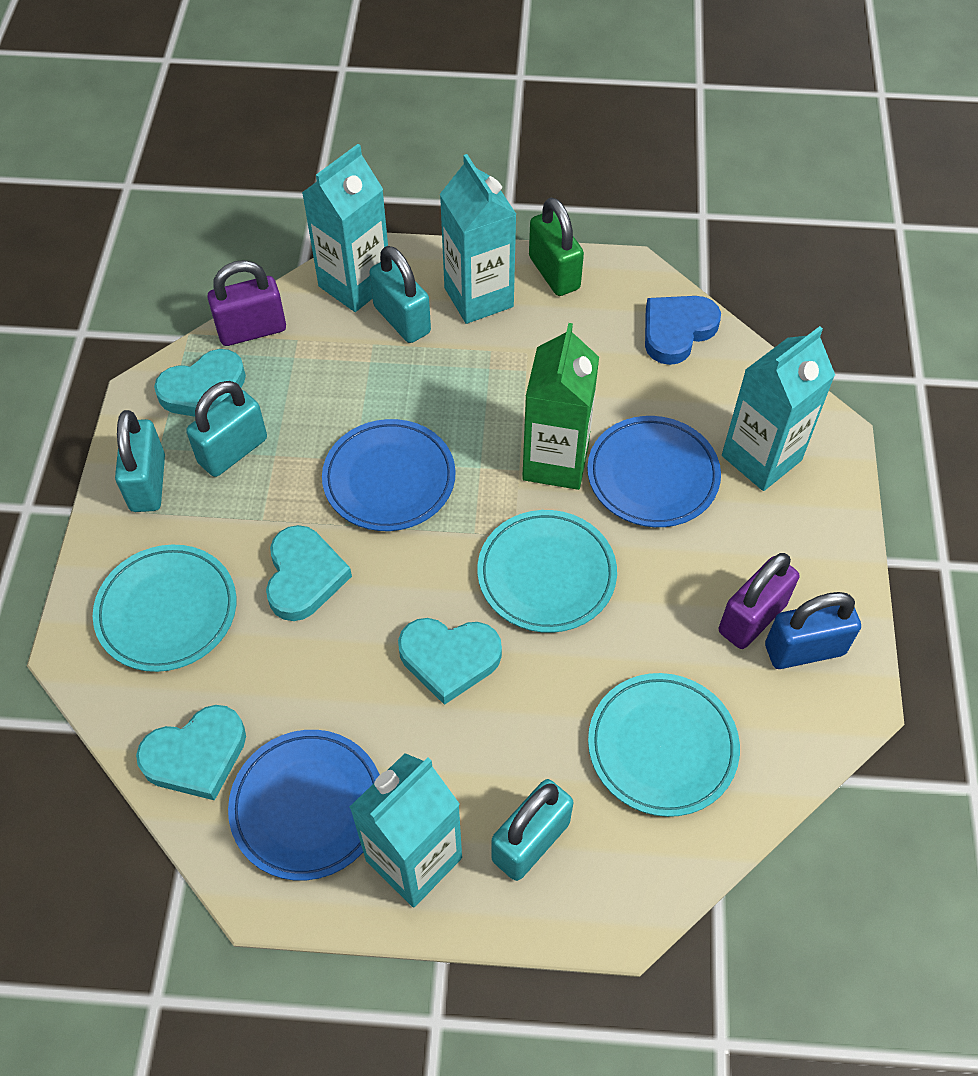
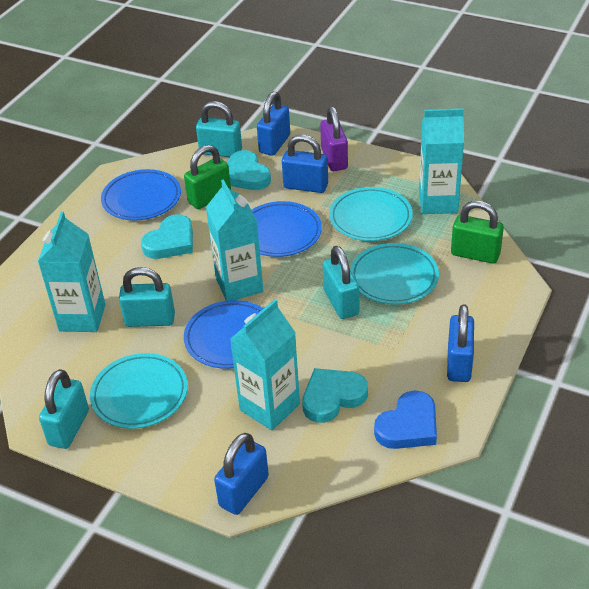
blue padlock: [765,592,861,669] = 1 -> [214,433,269,515] [257,92,290,156] [282,134,328,193] [447,304,474,382] = 4
green carton: [522,323,599,490] = 1 -> none = 0
green padlock: [529,197,584,296] = 1 -> [184,145,231,209] [451,201,504,264] = 2
purple padlock: [207,260,286,346] [719,553,799,649] = 2 -> [320,106,348,171] = 1
turquoise heart: [136,705,246,801] [154,349,246,417] [266,525,352,621] [398,618,502,705] = 4 -> [141,214,193,259] [227,150,271,190] [302,368,368,423] = 3

